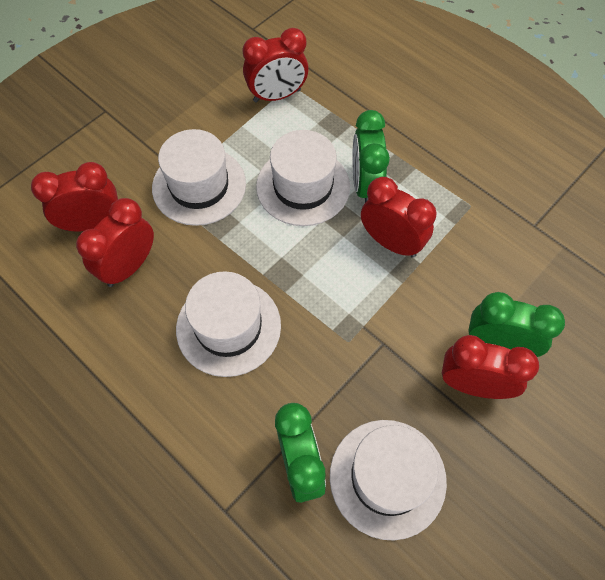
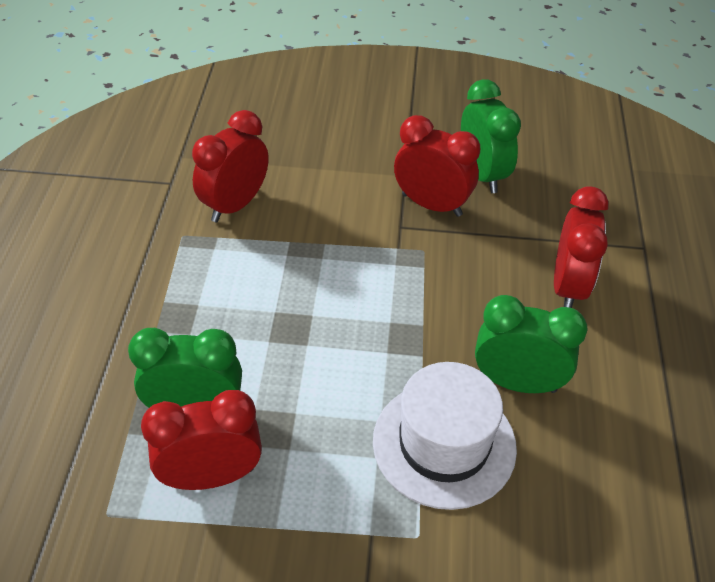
red clock: [31,162,118,232] [76,198,154,287] [242,28,309,103] [361,177,437,258] [442,335,539,399] = 5 -> [141,390,262,490] [192,110,269,222] [394,115,480,217] [554,186,609,308] = 4
white hat: [152,129,246,226] [176,271,281,377] [256,130,350,226] [330,420,447,541] = 4 -> [373,362,517,510] = 1

